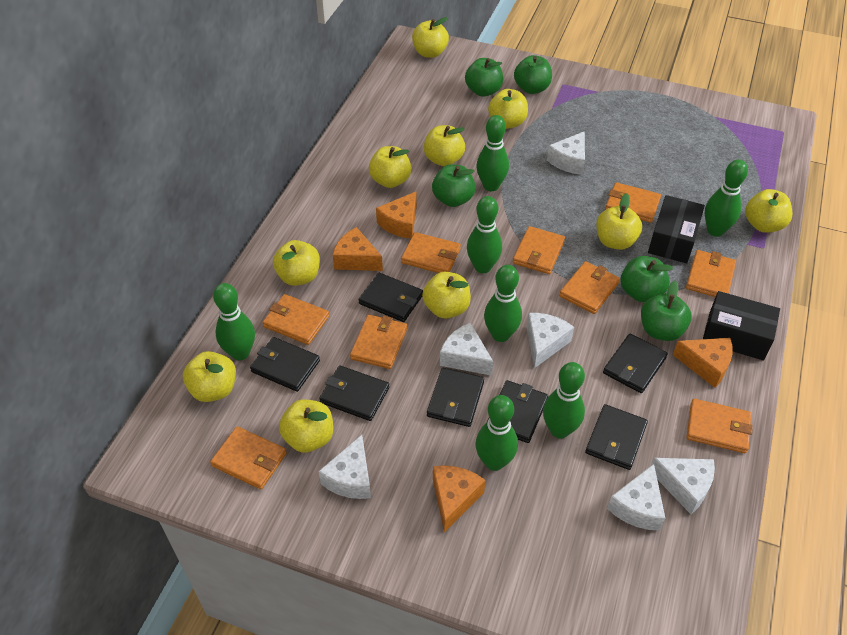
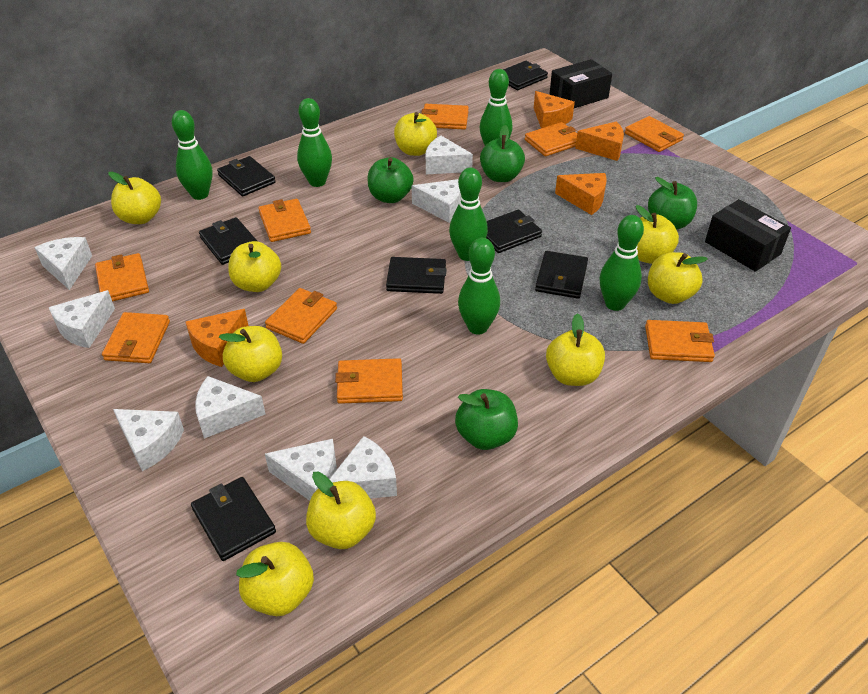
green apple: [432,164,476,207] [465,58,503,97] [514,55,552,94] [621,256,673,302] [641,281,692,341] = 5 -> [367,157,414,203] [455,389,518,450] [480,125,525,182] [648,177,697,230] = 4
green bowling pin: [213,283,255,360] [467,196,502,273] [475,395,518,471] [476,115,509,191] [484,265,522,342] [543,362,585,439] [705,160,748,237] = 7 -> [172,110,213,200] [297,98,332,187] [449,167,488,261] [458,238,500,335] [480,69,512,145] [600,215,644,311] = 6
white cheese: [318,435,371,499] [440,323,493,376] [527,313,574,368] [547,131,585,175] [607,464,665,531] [651,458,715,514] = 6 -> [34,237,92,290] [49,290,115,348] [113,409,184,471] [195,376,266,439] [265,439,337,501] [329,436,397,499] [412,179,461,223] [426,136,473,174] = 8
yellow apple: [183,351,236,402] [273,240,320,286] [279,400,333,453] [369,146,411,188] [412,17,449,58] [422,272,471,318] [424,125,465,166] [488,89,528,129] [596,193,642,250] [745,189,792,233] = 10 -> [108,172,161,224] [219,326,282,382] [228,241,281,292] [236,542,314,616] [306,472,376,549] [394,112,437,156] [546,313,605,386] [636,205,679,264] [648,252,708,304] = 9

